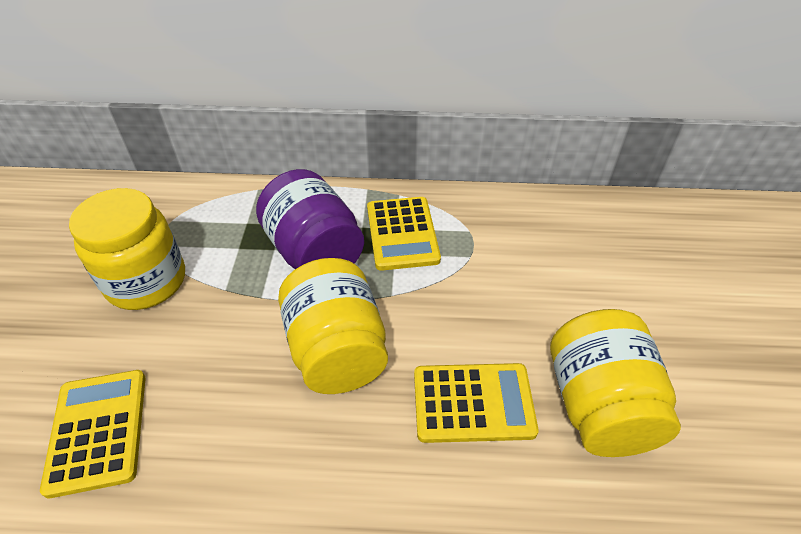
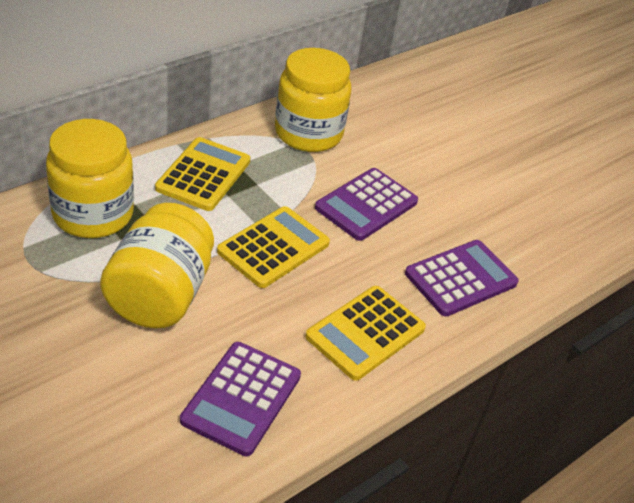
purple calculator: none = 0 -> [180,342,301,456] [315,168,418,241] [405,240,519,317] = 3
purple jar: [256,169,364,269] = 1 -> none = 0

